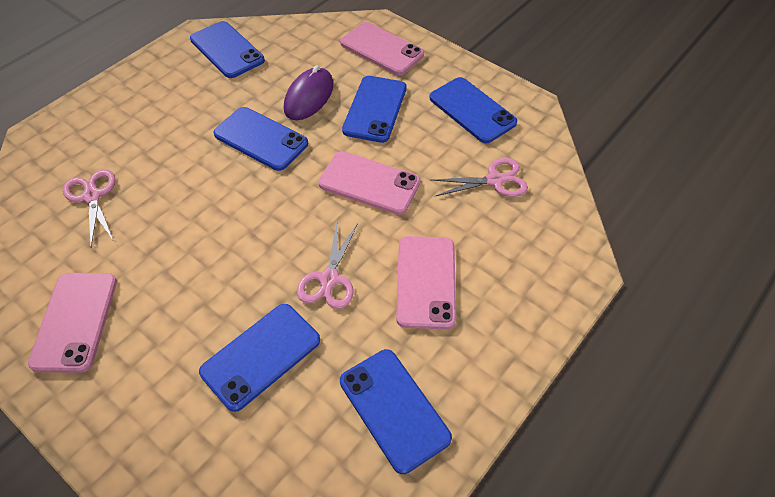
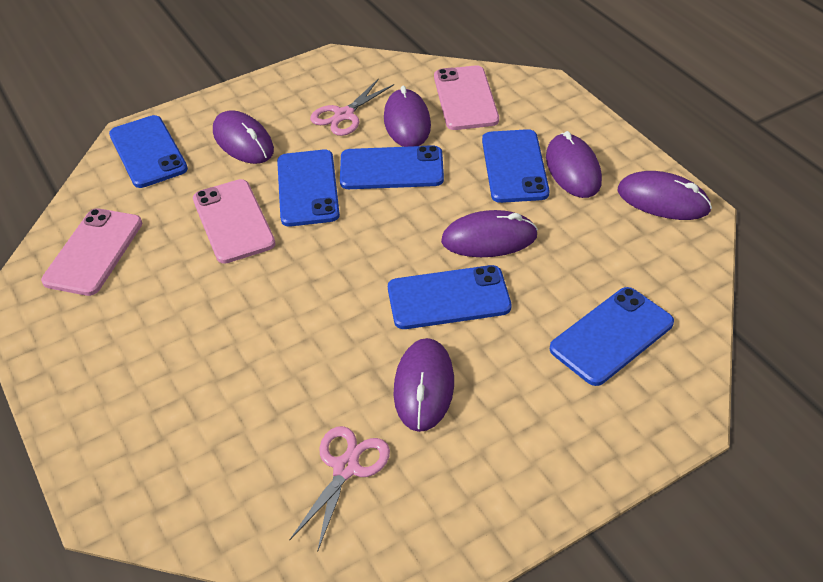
pink phone: [28,273,117,373] [318,151,421,215] [340,22,424,75] [396,236,456,329] = 4 -> [41,208,142,296] [193,179,275,264] [434,65,499,130] = 3
pink scissors: [63,169,115,246] [297,223,358,309] [431,158,528,197] = 3 -> [290,426,390,552] [310,78,394,136] = 2
purple mouse: [284,65,334,120] = 1 -> [213,110,274,164] [384,86,431,147] [394,338,454,432] [441,210,538,257] [546,131,602,198] [618,171,712,220] = 6

